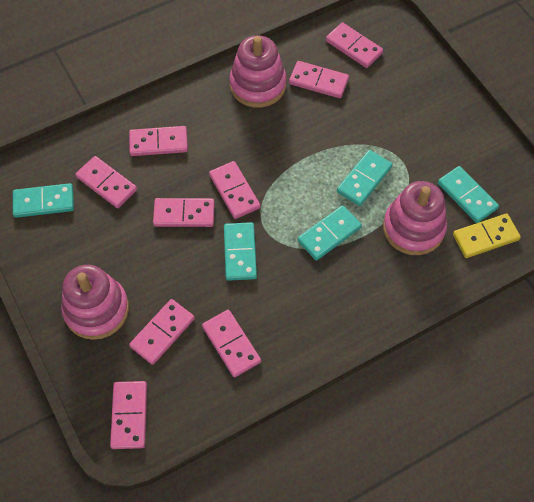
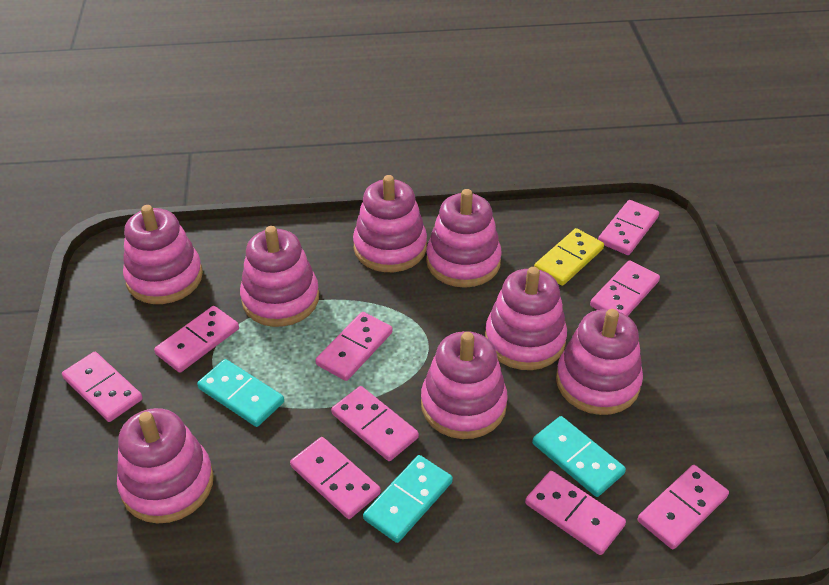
pink stacking toy: [61,265,129,340] [229,35,287,108] [383,181,447,255] = 3 -> [117,408,214,523] [123,205,203,304] [240,226,319,327] [353,175,427,272] [421,331,508,439] [426,189,502,288] [485,267,567,370] [556,309,643,415] = 8
turquoise domino: [13,183,74,218] [224,222,257,281] [298,205,362,261] [337,150,392,206] [438,166,499,223] = 5 -> [197,359,284,427] [363,455,453,543] [532,416,626,497] = 3

